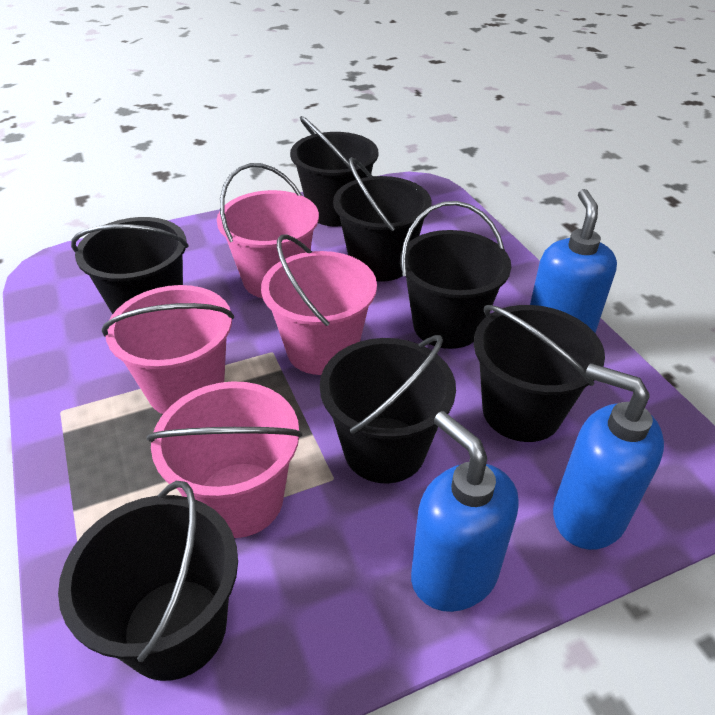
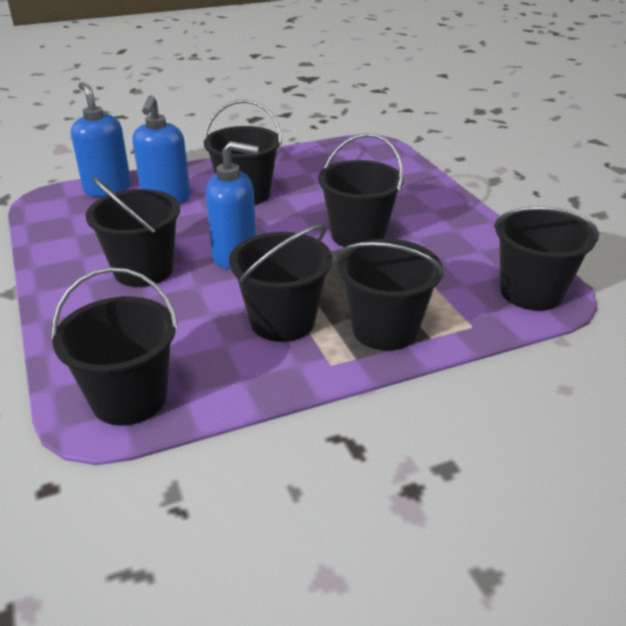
pink bucket: [102,285,234,414] [147,381,302,538] [217,163,319,298] [261,234,377,375] = 4 -> none = 0

